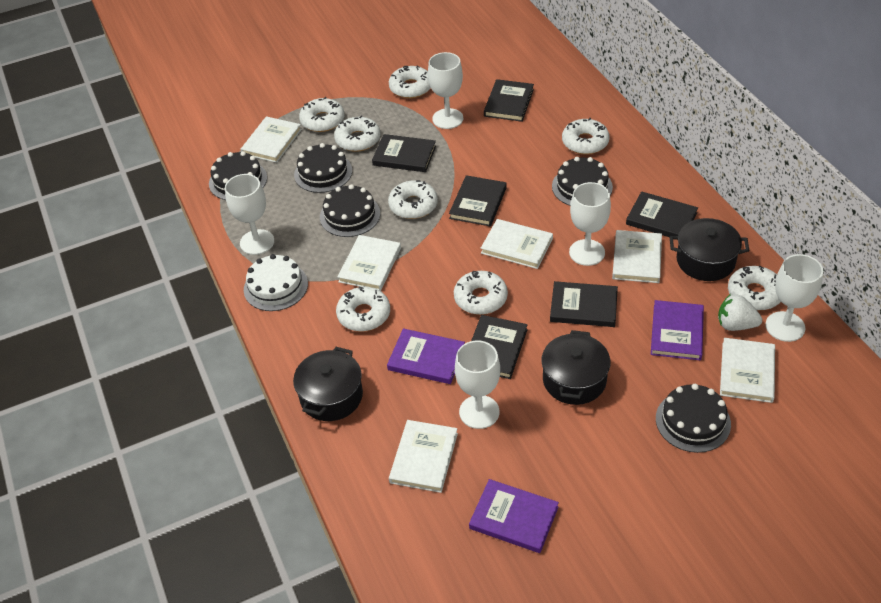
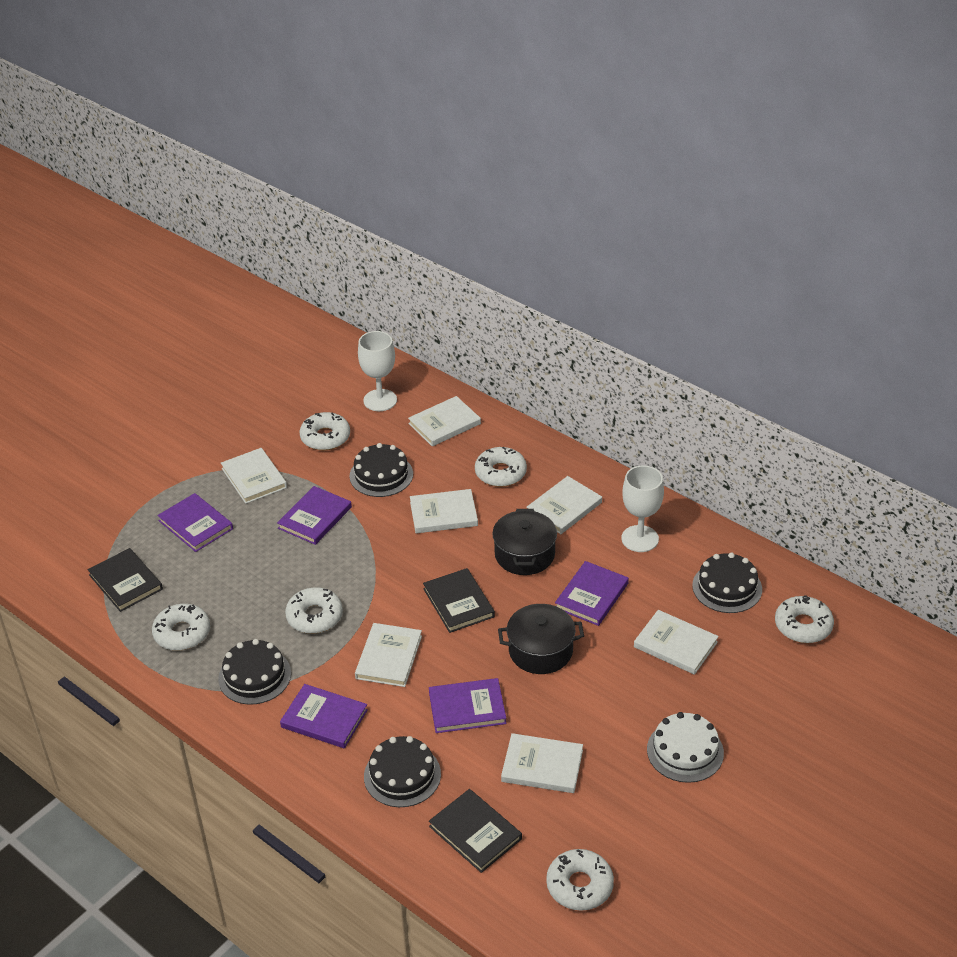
black book: [372,134,436,172] [449,175,507,226] [471,315,528,379] [484,79,534,122] [550,281,618,327] [626,191,698,237] = 6 -> [88,548,163,612] [423,568,495,633] [429,789,522,873] = 3
black cake: [209,151,267,200] [294,143,352,193] [320,184,380,237] [552,157,613,206] [656,384,731,453] = 5 -> [218,639,291,705] [349,443,413,497] [364,736,441,807] [692,553,762,613] = 4
black pot: [293,347,363,421] [541,330,610,405] [670,218,749,281] = 3 -> [492,509,557,575] [498,604,584,674] = 2
purple book: [387,328,465,384] [469,479,559,553] [651,300,704,360] = 3 -> [157,493,233,552] [277,486,352,545] [280,684,368,748] [429,678,507,733] [555,561,629,626] = 5
white book: [241,116,302,163] [338,235,401,291] [389,420,458,493] [481,219,553,269] [612,230,662,283] [720,338,775,403] = 6 -> [221,448,287,504] [355,623,422,687] [408,396,481,447] [410,489,478,533] [501,733,583,793] [526,476,602,534] [634,610,719,675] = 7
white donut: [299,97,344,132] [334,115,380,152] [336,287,390,331] [388,180,438,219] [389,65,431,98] [454,271,508,315] [562,118,610,154] [728,266,781,310] = 8 -> [152,604,210,651] [285,587,343,634] [299,412,350,450] [475,447,527,487] [546,849,614,911] [775,595,834,643] = 6
white goblet: [225,174,274,255] [428,52,463,129] [455,341,500,429] [569,182,611,266] [765,254,823,342] = 5 -> [358,331,397,411] [621,466,664,552] = 2
white strawberry: [718,294,762,331] = 1 -> none = 0

